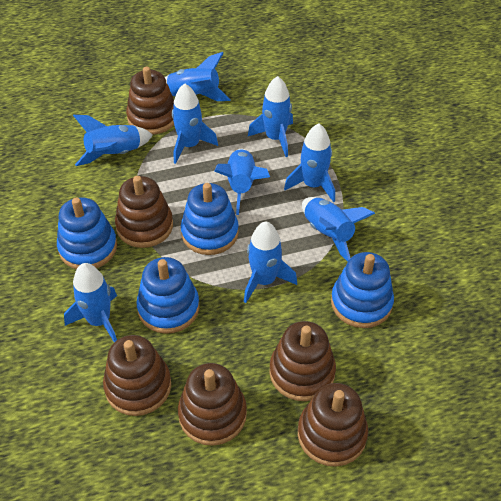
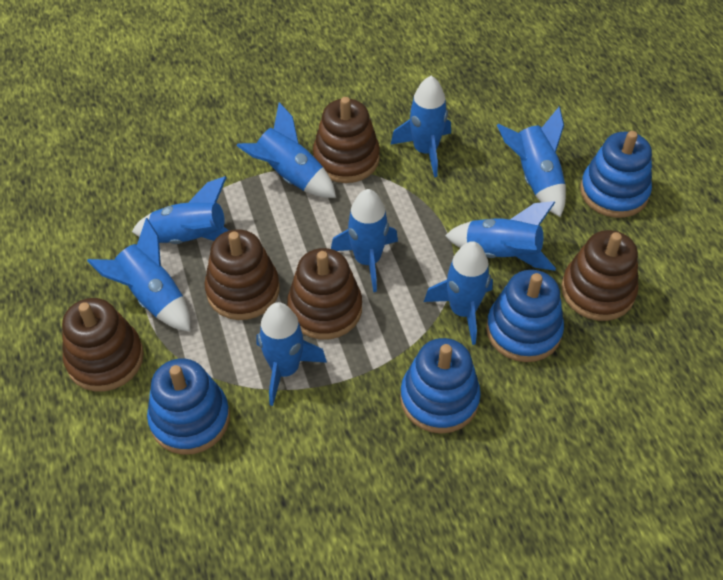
brown stacking toy: [103,335,171,416] [115,176,173,248] [126,67,174,135] [178,363,247,446] [269,321,336,401] [298,383,368,467] = 6 -> [62,298,144,391] [205,229,279,320] [287,248,362,339] [313,97,380,183] [561,230,638,321] = 5

